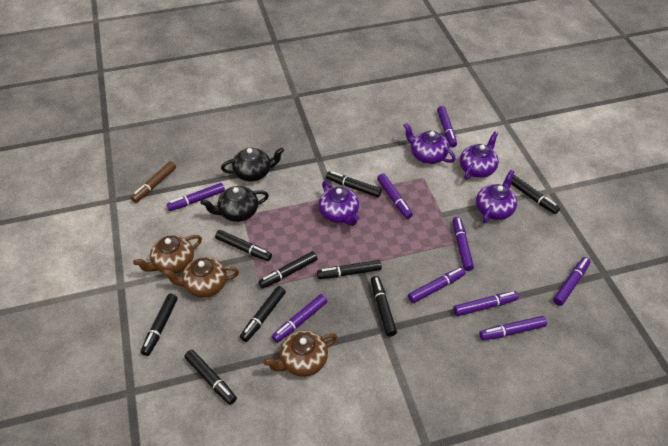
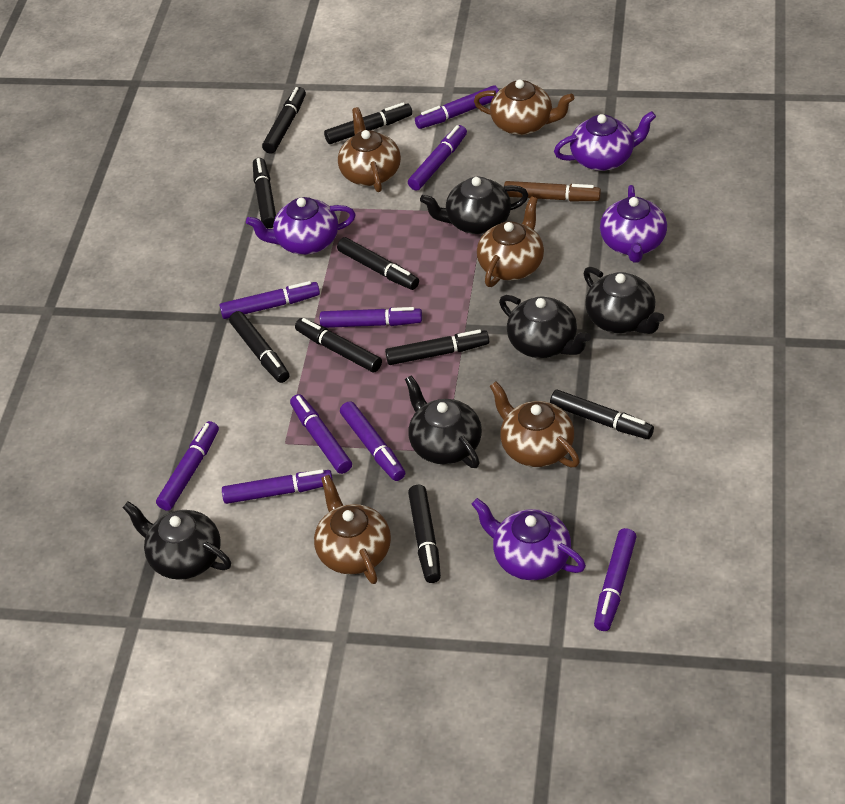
black teapot: [201,186,269,222] [221,147,284,182] = 2 -> [122,501,231,580] [405,375,482,468] [420,177,528,234] [499,295,591,358] [583,267,664,334] = 5
brown teapot: [133,235,202,274] [162,257,239,298] [264,330,337,377] = 3 -> [314,475,391,584] [338,107,401,192] [474,80,575,135] [477,196,544,287] [490,382,580,467] = 5

